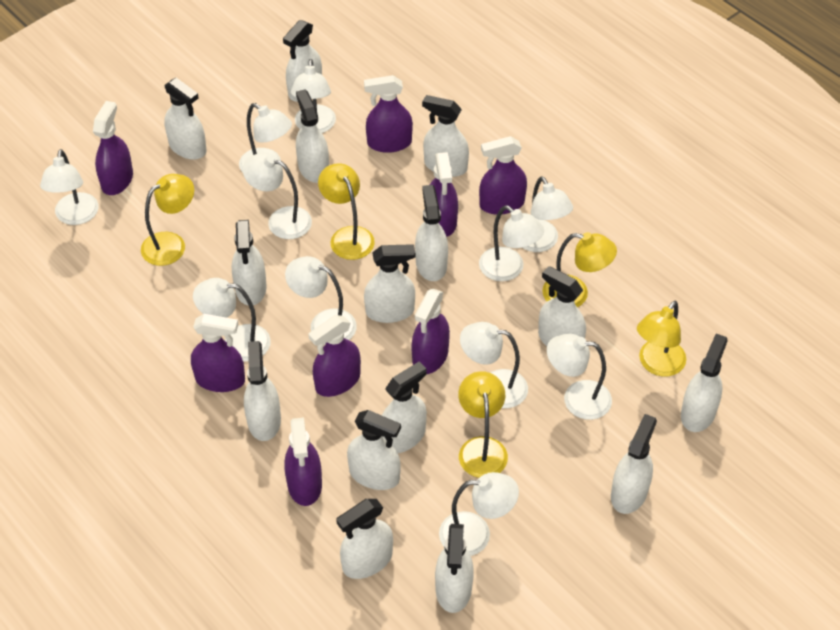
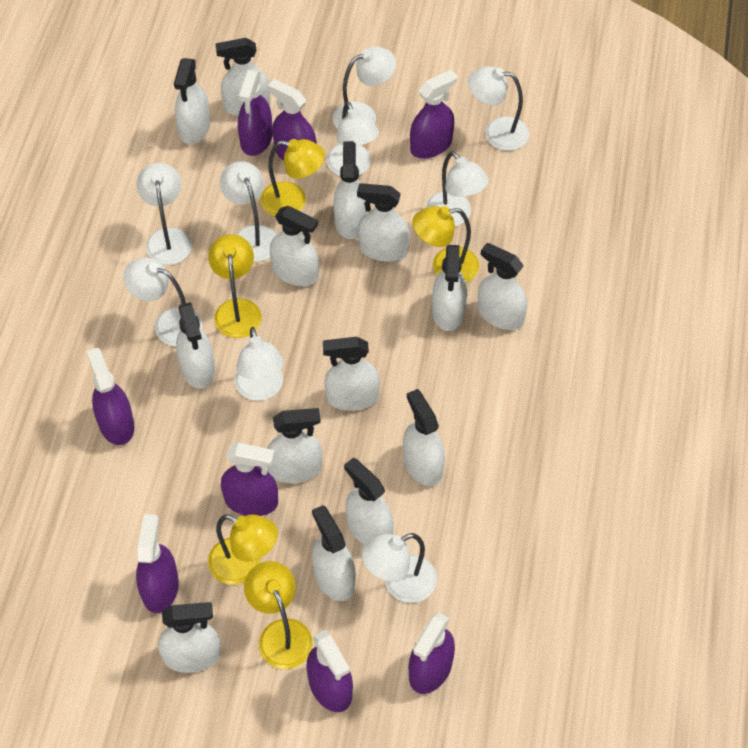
white lamp: [40,149,99,225] [193,278,271,362] [239,103,292,173] [243,152,312,239] [285,256,357,344] [291,59,336,133] [439,472,519,556] [460,322,528,408] [479,205,544,281] [522,176,573,252] [547,334,612,420] = 11 -> [123,258,203,347] [137,163,192,265] [220,161,277,262] [234,327,284,401] [327,101,379,176] [333,46,396,129] [361,533,437,603] [426,151,489,226] [468,66,529,151] = 9
white spray bottle: [164,78,206,160] [232,220,267,306] [244,341,281,441] [283,20,322,102] [296,89,329,183] [336,499,393,579] [347,410,401,490] [364,244,415,323] [382,362,427,453] [415,185,448,281] [422,95,469,177] [435,524,474,613] [538,266,586,346] [611,414,657,514] [681,334,728,432] = 15 -> [158,602,221,673] [174,58,210,144] [176,302,215,389] [215,38,270,116] [267,408,322,483] [270,206,319,286] [312,505,356,601] [323,337,380,411] [333,141,367,239] [344,458,394,545] [357,183,410,262] [403,389,445,486] [432,245,467,331] [478,243,527,330] = 14

